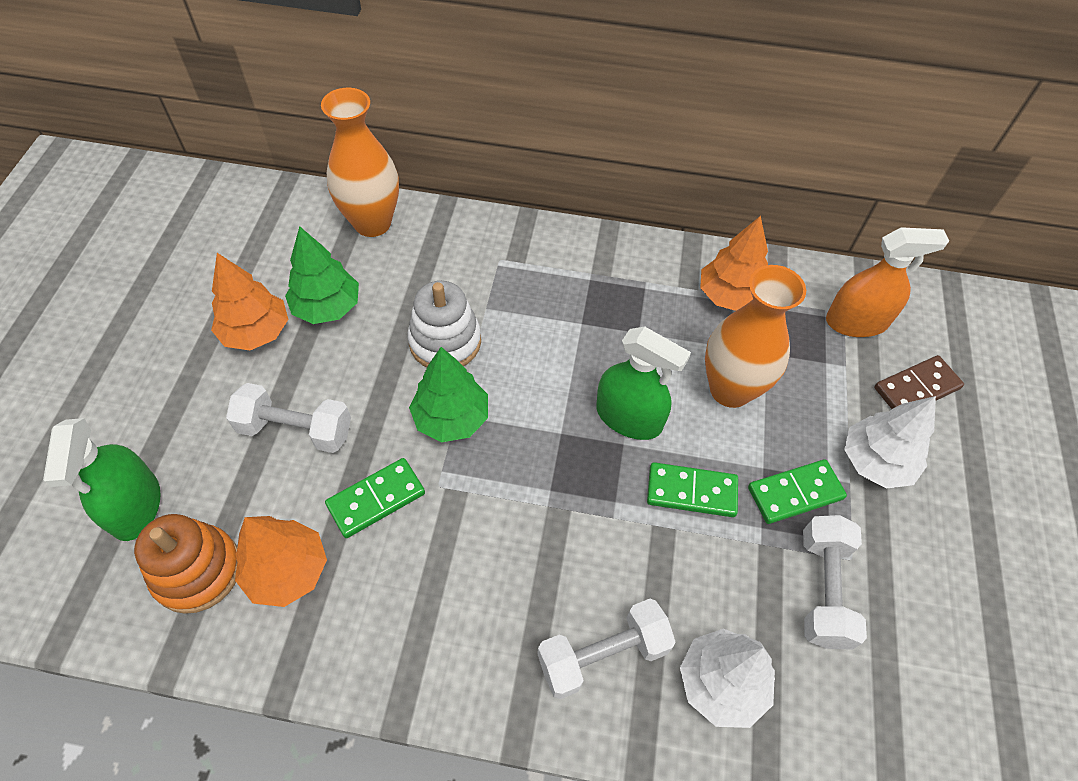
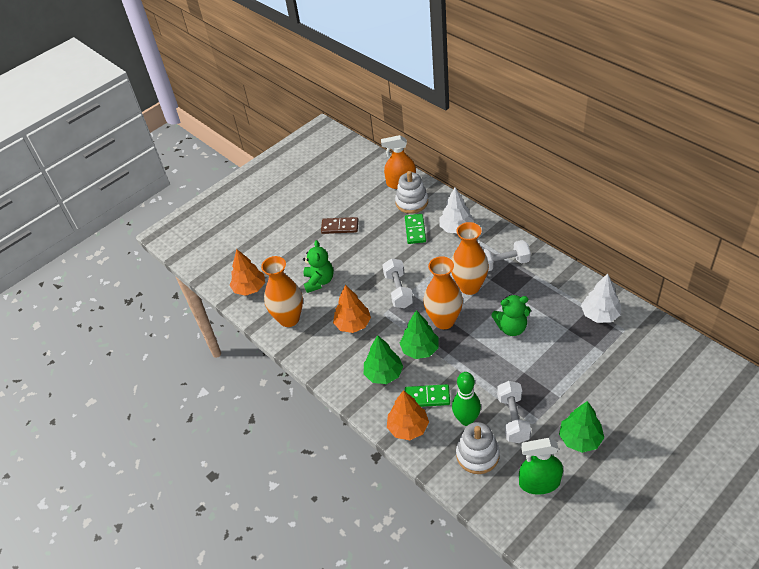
green bowling pin: none = 0 -> [452,372,481,426] = 1
green domino: [325,458,425,538] [647,462,738,517] [748,459,847,524] = 3 -> [405,214,426,244] [405,384,450,407] = 2
green spray bottle: [43,418,161,541] [596,327,691,440] = 2 -> [519,438,563,495] = 1
green teddy bear: none = 0 -> [303,240,333,293] [491,295,531,336] = 2
green tree: [285,226,359,324] [409,347,488,442] = 2 -> [364,335,403,384] [400,310,439,359] [559,401,604,453] = 3
orange stacking toy: [134,514,237,614] = 1 -> none = 0
orange vase: [321,88,399,237] [705,265,806,408] = 2 -> [261,256,303,327] [423,256,463,329] [451,222,489,295] = 3
white stacking toy: [407,281,481,367] = 1 -> [395,171,428,214] [456,422,500,474] = 2

